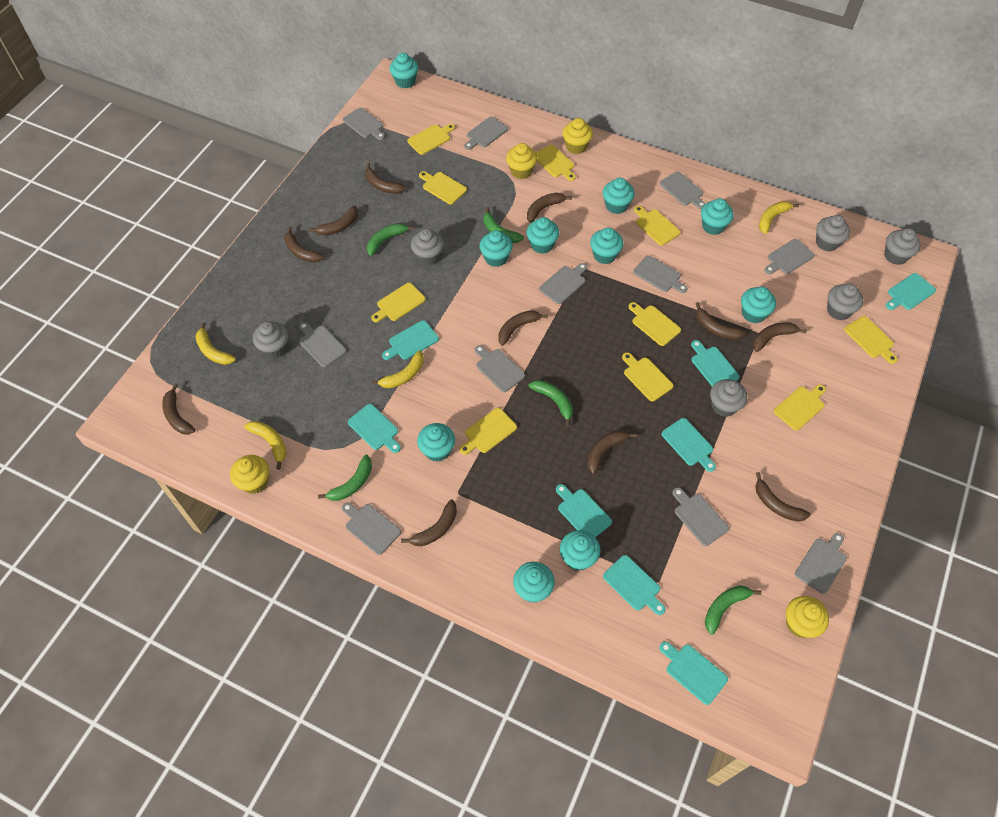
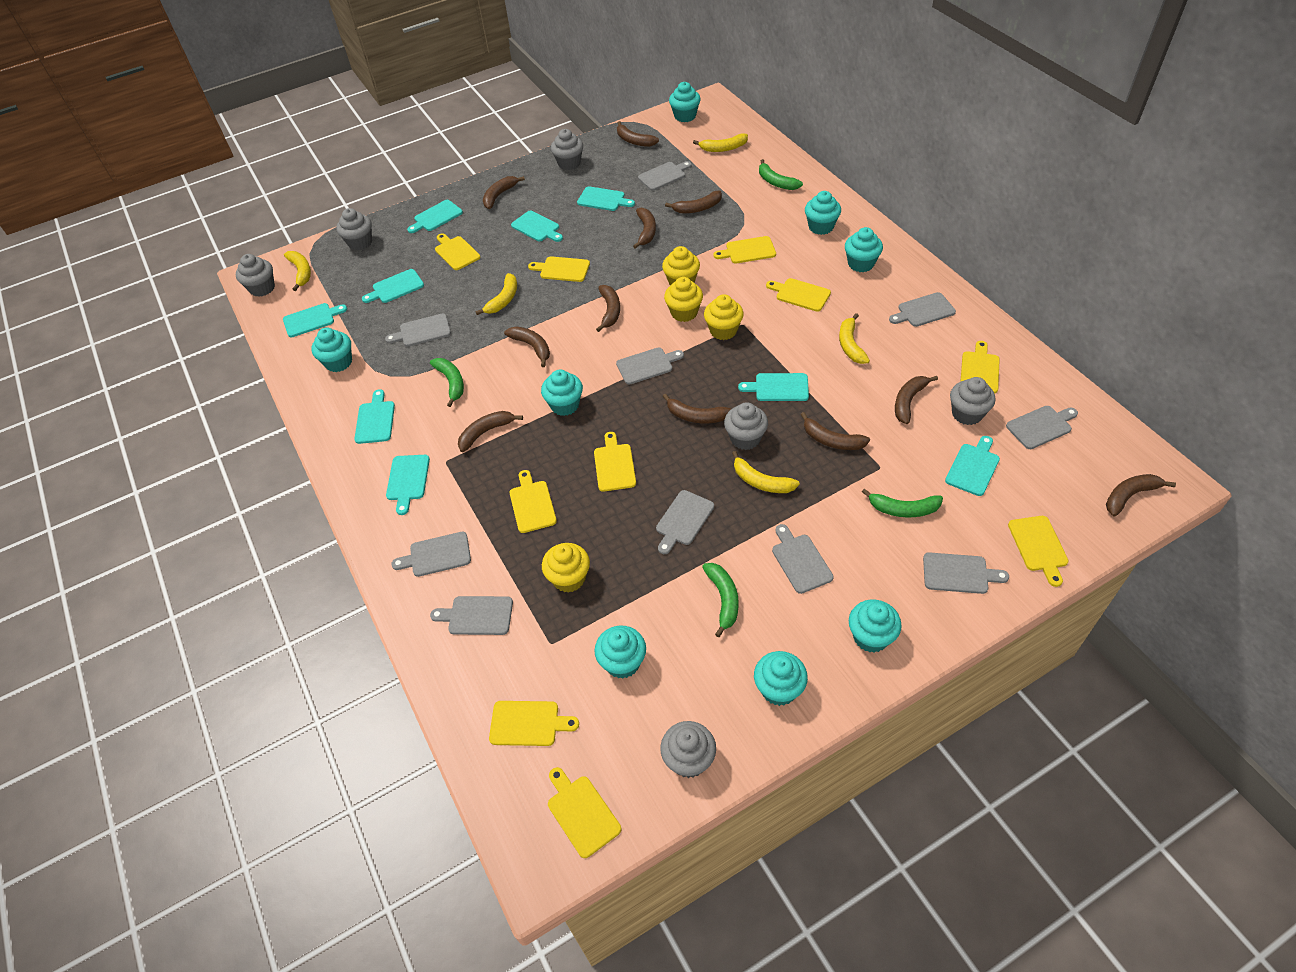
green banana: [318,455,372,501] [367,223,414,256] [483,207,524,243] [529,380,573,427] [705,586,761,635] = 5 -> [430,358,464,407] [702,563,739,637] [759,159,803,190] [862,488,943,517] = 4
grey cutting board: [299,322,347,367] [342,503,401,555] [343,108,385,140] [464,117,508,150] [475,345,525,392] [539,263,587,304] [633,255,688,293] [660,171,705,209] [672,487,729,546] [764,239,814,274] [795,533,847,594] = 11 -> [385,313,451,347] [391,532,471,577] [430,596,513,635] [616,347,684,385] [638,161,691,191] [656,490,714,554] [772,524,834,594] [889,292,956,327] [923,552,1009,594] [1006,406,1078,449] = 10
turquoise cupcake: [390,53,419,88] [417,423,455,462] [479,230,513,267] [513,562,555,603] [526,217,559,254] [560,530,600,571] [590,228,623,264] [603,178,635,214] [701,198,734,235] [741,287,776,323] = 10 -> [311,328,352,372] [541,370,583,416] [594,625,646,679] [669,82,701,122] [754,651,808,706] [805,191,841,235] [845,227,883,272] [849,600,902,652] = 8
turquoise cutting board: [348,404,401,453] [382,320,439,360] [556,484,612,537] [603,555,665,615] [659,642,728,705] [662,418,716,472] [691,340,740,386] [886,273,936,310] = 8 -> [283,303,347,337] [354,389,395,444] [362,269,424,303] [386,455,430,515] [407,200,463,233] [511,210,563,242] [577,186,635,211] [738,373,809,401] [945,436,1000,496] = 9
yellow banana: [195,323,236,365] [244,421,286,469] [371,351,424,388] [759,201,799,234] = 4 -> [284,251,311,291] [475,273,517,315] [693,133,748,152] [732,451,800,493] [839,313,870,364] = 5

